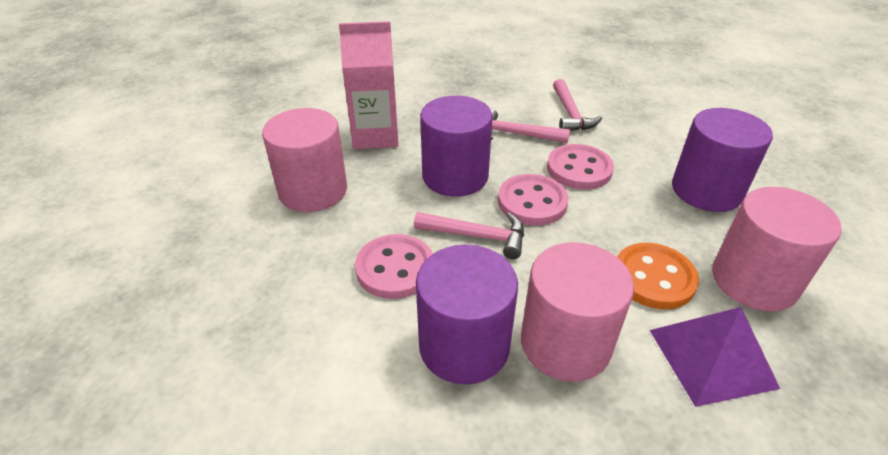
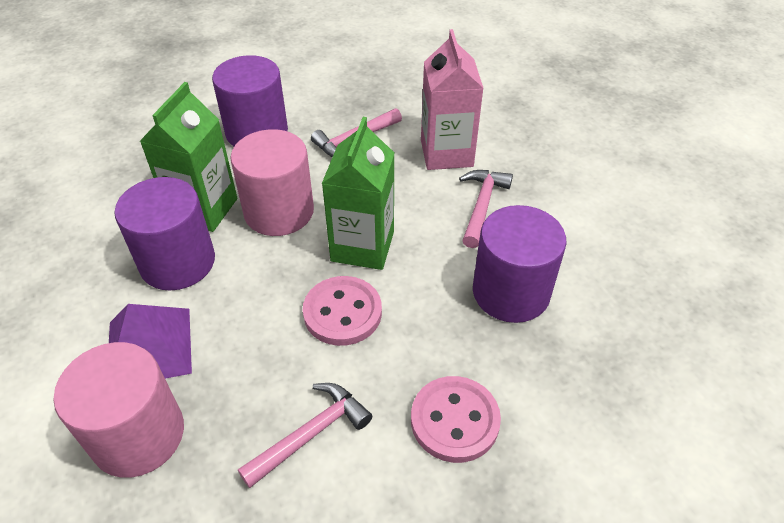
green carton: none = 0 -> [140,82,237,232] [322,117,394,270] = 2
orange button: [617,243,699,309] = 1 -> none = 0
pink button: [355,234,433,299] [498,174,569,225] [547,144,614,189] = 3 -> [303,276,382,346] [411,376,501,463] = 2
pink cylinder: [262,108,347,212] [521,242,634,382] [712,187,842,311] = 3 -> [53,342,184,478] [230,129,314,236] = 2

